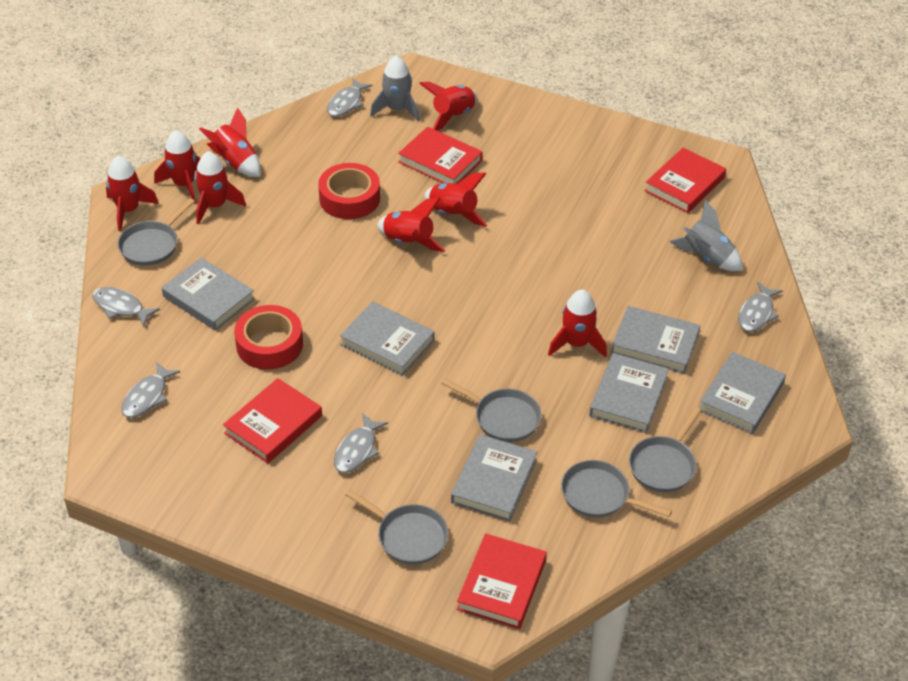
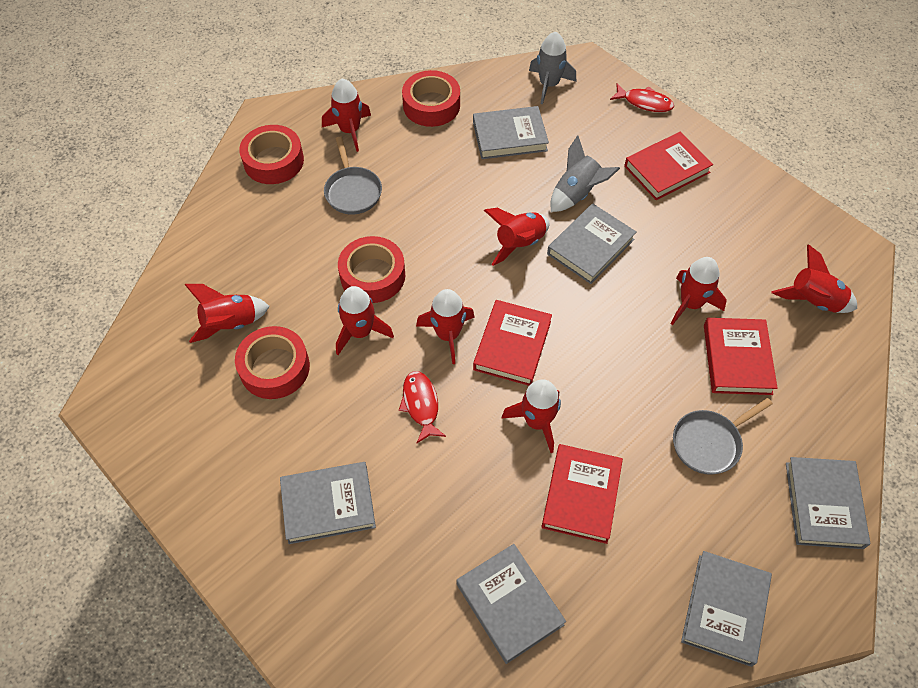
grey fish: [92,287,160,326] [121,362,180,418] [327,78,373,117] [334,413,388,473] [738,282,783,332] = 5 -> none = 0
grey pan: [118,198,195,266] [346,490,448,564] [441,378,541,442] [561,460,672,518] [629,407,701,492] = 5 -> [324,137,382,215] [673,398,773,475] = 2
red fish: none = 0 -> [399,371,446,443] [610,84,674,112] = 2
red tape: [234,305,303,370] [318,163,380,219] = 2 -> [235,326,310,399] [239,125,304,184] [338,236,405,303] [402,70,460,127] = 4

